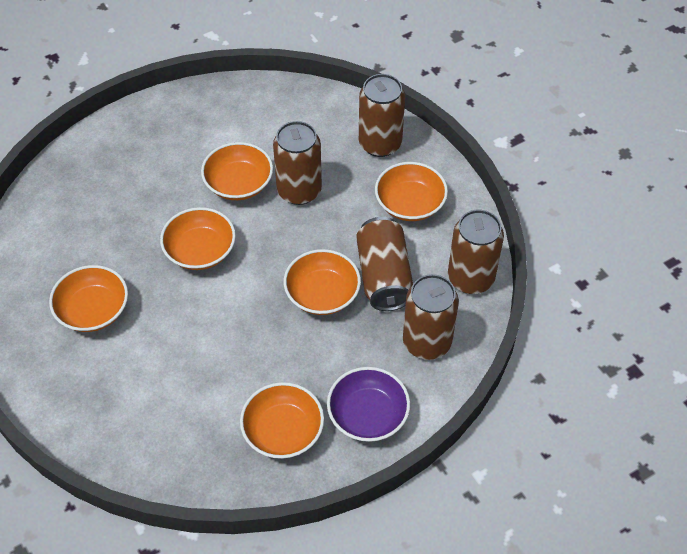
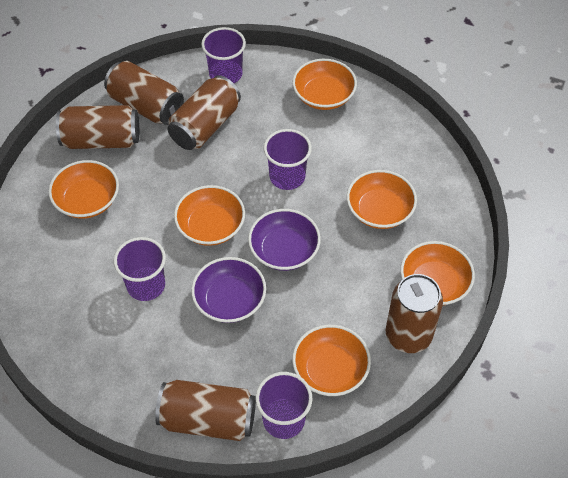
purple bowl: [327,367,410,442] = 1 -> [191,257,266,323] [248,209,321,271] = 2
purple cup: none = 0 -> [114,237,166,301] [201,27,246,83] [256,372,312,439] [264,129,312,190] = 4

